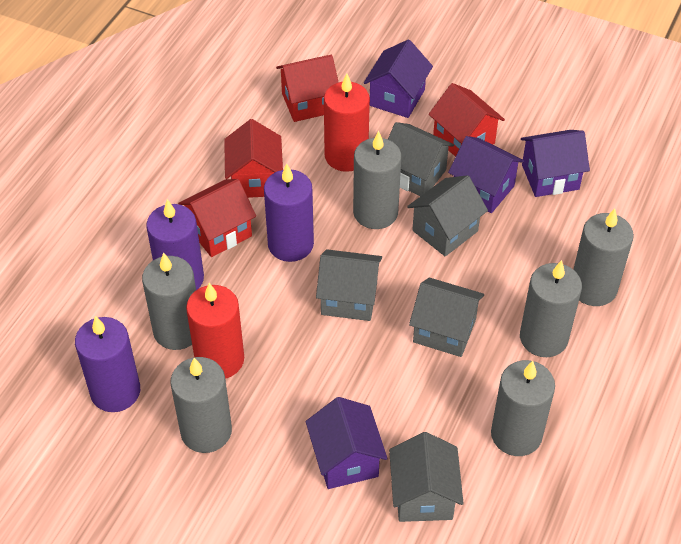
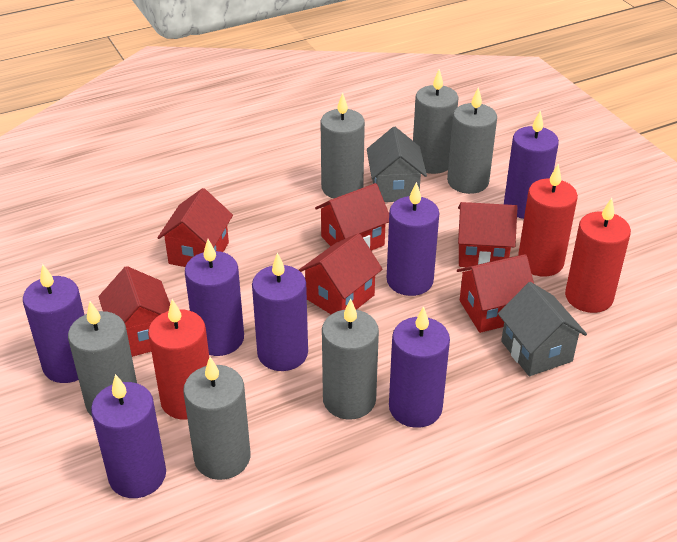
grey house: [316,249,382,321] [388,122,454,196] [389,432,464,522] [407,175,488,257] [409,278,484,357] = 5 -> [367,127,427,202] [498,282,587,376] = 2
purple candle: [75,316,140,412] [146,199,204,290] [264,164,314,262] = 3 -> [23,264,85,383] [91,374,166,498] [185,239,244,356] [252,253,308,371] [387,182,439,296] [389,306,450,428] [504,111,559,219] = 7
purple house: [306,397,388,489] [364,39,433,118] [448,136,524,213] [521,130,590,197] = 4 -> none = 0
red candle: [186,283,244,379] [324,74,370,172] = 2 -> [148,299,209,420] [518,164,578,277] [565,198,631,313] = 3
red house: [178,179,256,257] [224,119,283,198] [276,55,339,122] [429,83,505,157] = 4 -> [99,266,170,357] [157,188,233,267] [299,233,383,314] [315,183,389,251] [457,254,534,333] [458,202,517,267] = 6

